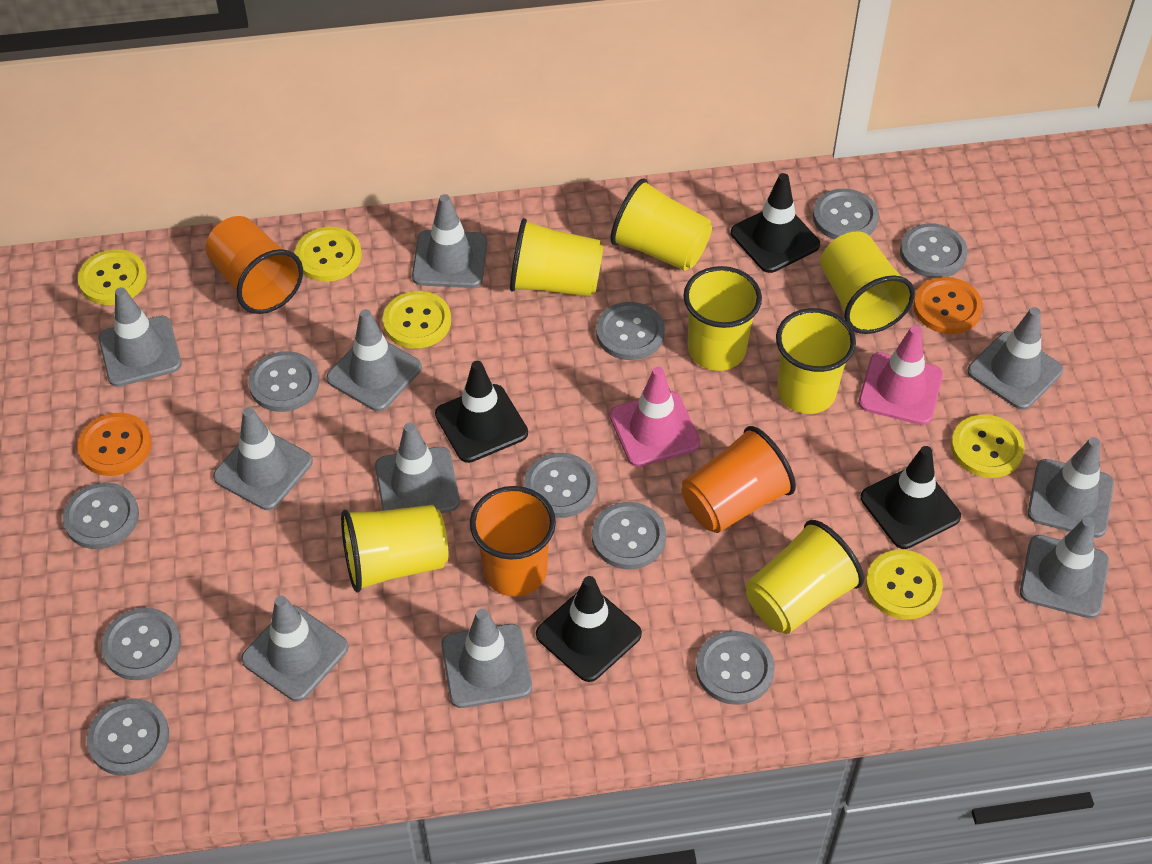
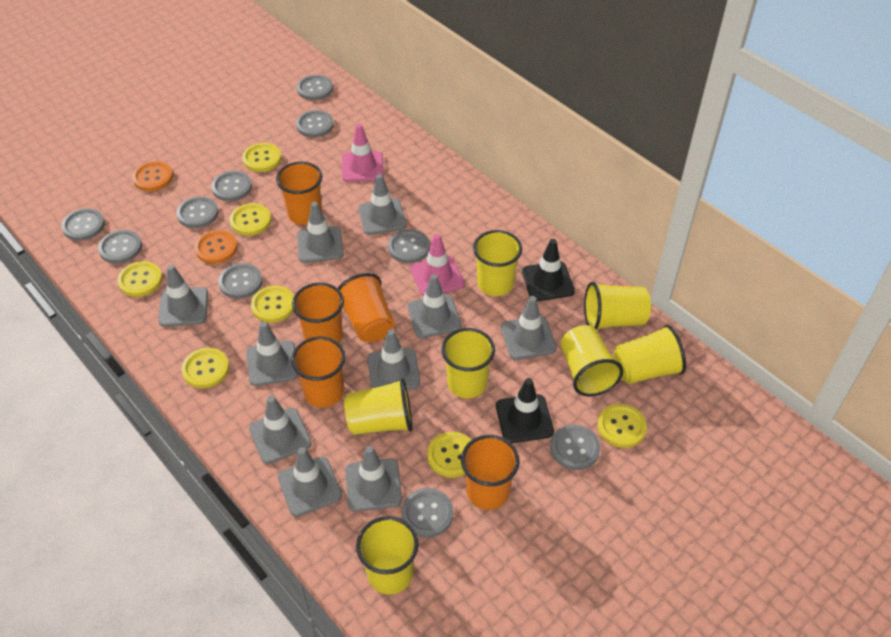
black traffic cone: [435,361,528,463] [536,576,642,682] [731,173,820,273] [861,446,961,549] = 4 -> [496,378,554,443] [522,239,575,301] = 2
orange cup: [206,216,303,314] [470,486,556,597] [682,426,796,533] = 3 -> [276,162,322,225] [291,337,346,408] [292,283,344,343] [338,273,395,342] [461,435,520,510] = 5
yellow button: [78,249,147,305] [295,227,362,282] [383,291,451,349] [866,550,943,619] [951,414,1025,478] = 5 -> [117,261,162,297] [181,348,229,388] [230,203,271,236] [242,143,281,172] [251,286,294,322] [427,432,471,478] [597,404,647,448] = 7

